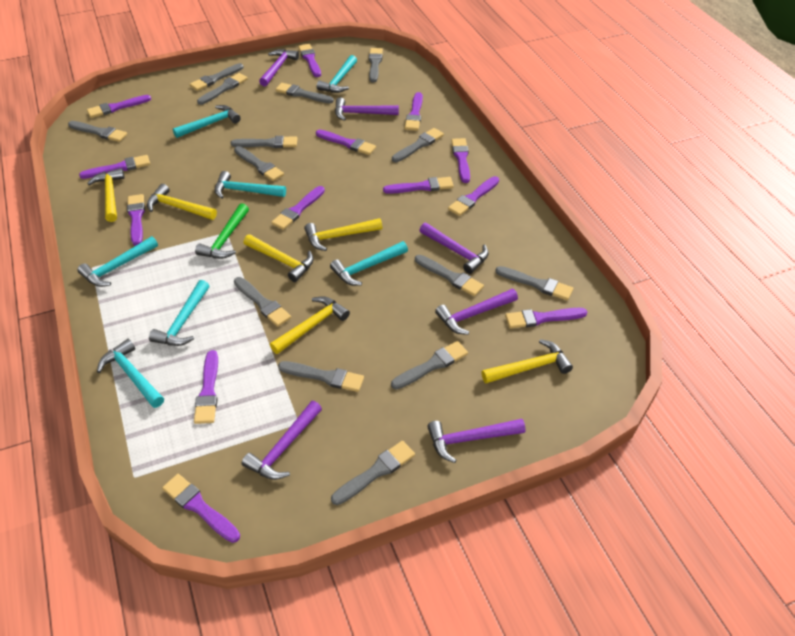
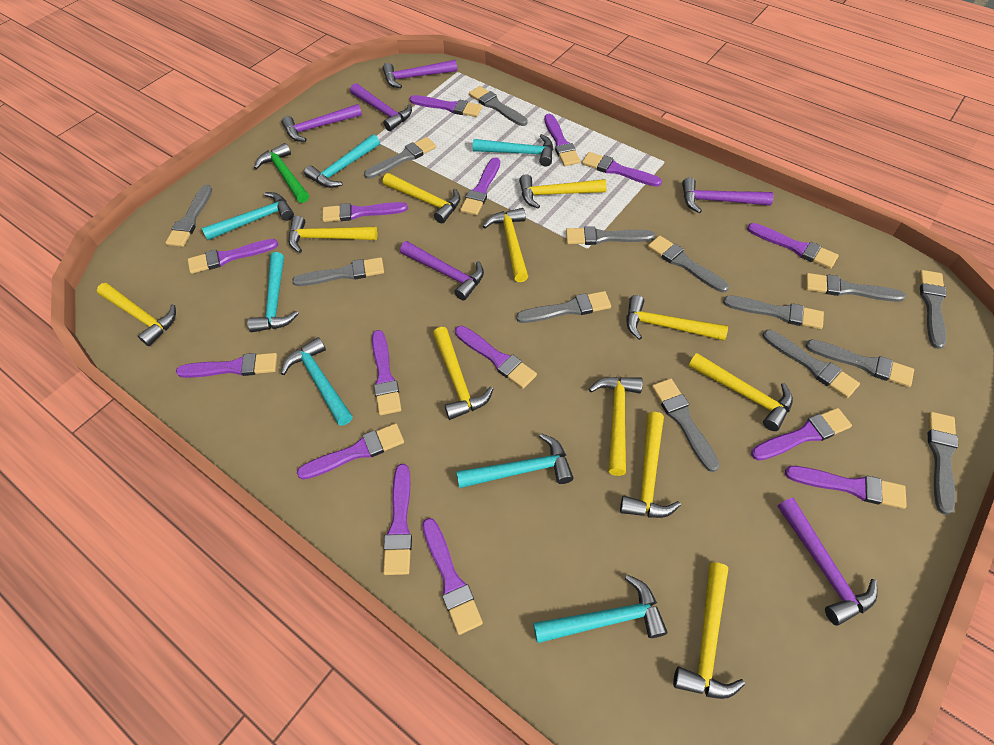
purple brush: [79,155,150,179] [87,95,151,118] [127,194,145,246] [162,474,240,543] [194,350,218,424] [271,186,325,230] [298,44,321,77] [316,129,376,155] [383,177,454,194] [404,92,423,131] [448,176,499,216] [451,138,470,183] [505,308,587,329] = 13 -> [176,353,277,378] [188,239,278,274] [297,423,404,480] [322,202,408,222] [372,330,401,415] [383,464,412,575] [410,95,482,117] [422,518,483,635] [455,326,537,389] [460,157,500,215] [544,114,580,166] [582,152,662,187] [747,223,839,269] [751,408,852,461] [785,466,907,509] = 15
yellow hammer: [87,168,125,222] [147,184,217,220] [244,234,314,282] [270,296,350,354] [304,218,383,251] [482,339,573,383] = 6 -> [97,283,176,346] [289,216,377,253] [383,173,460,223] [433,327,493,420] [483,208,528,282] [519,174,607,209] [589,377,643,476] [620,412,681,518] [627,295,728,341] [673,562,745,699] [689,353,793,431] = 11

